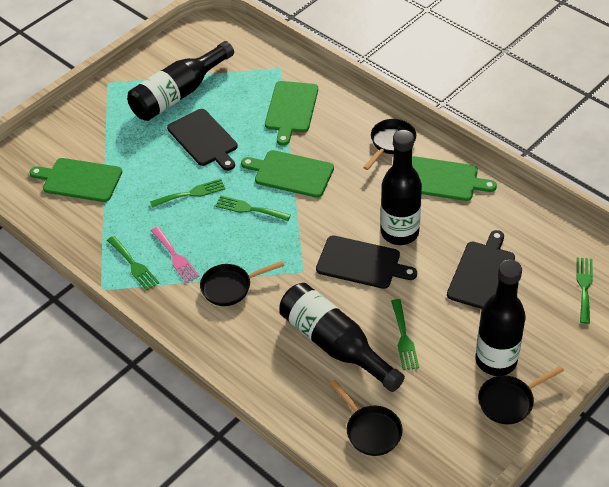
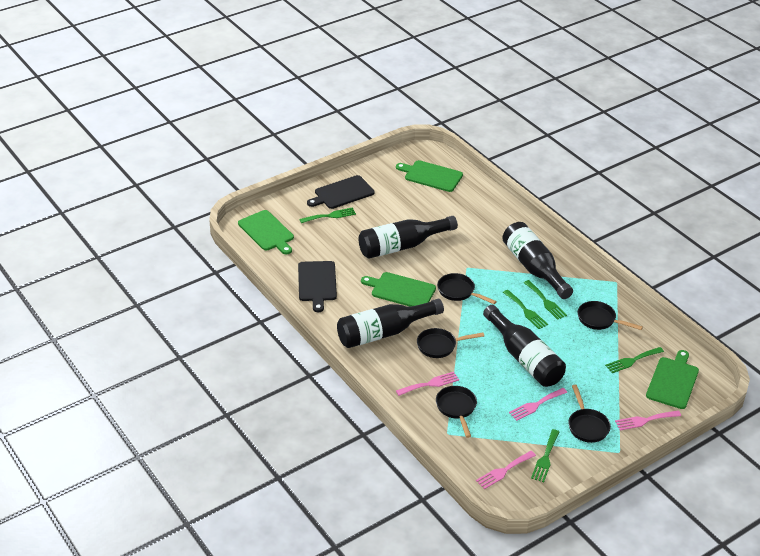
black cutting board: [167,109,238,171] [316,235,417,289] [447,230,515,309] = 3 -> [298,261,337,312] [307,175,375,209] = 2
black pan: [200,261,285,306] [330,380,403,456] [363,119,416,170] [478,366,564,425] = 4 -> [417,328,484,358] [436,386,477,438] [437,273,497,304] [568,385,611,443] [578,301,643,330] = 5
pink fork: [151,226,200,283] = 1 -> [396,372,459,396] [476,451,536,489] [509,388,567,421] [615,410,681,430] = 4

